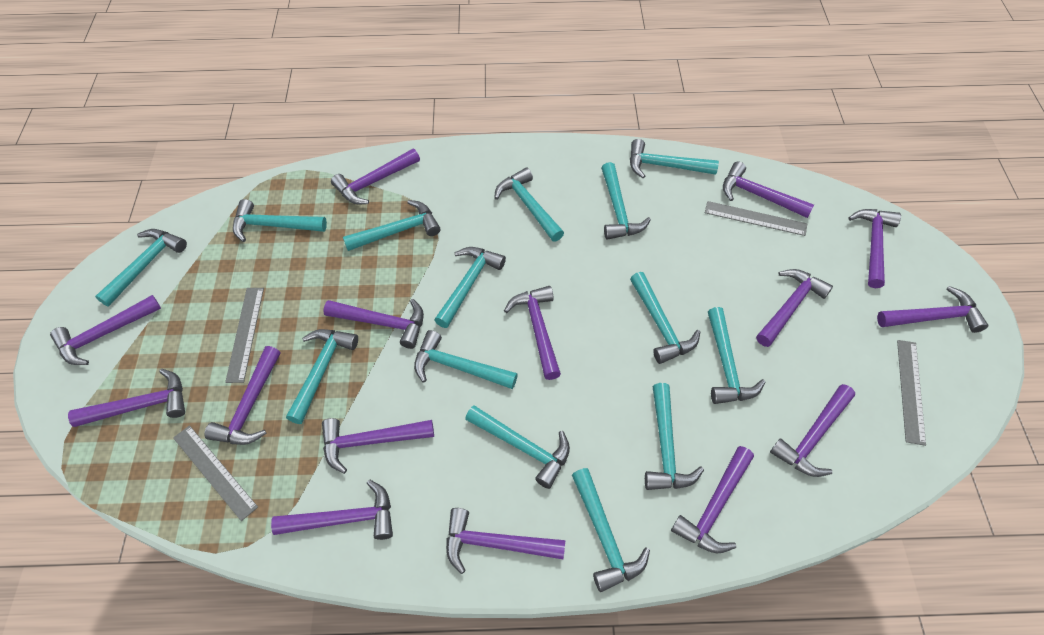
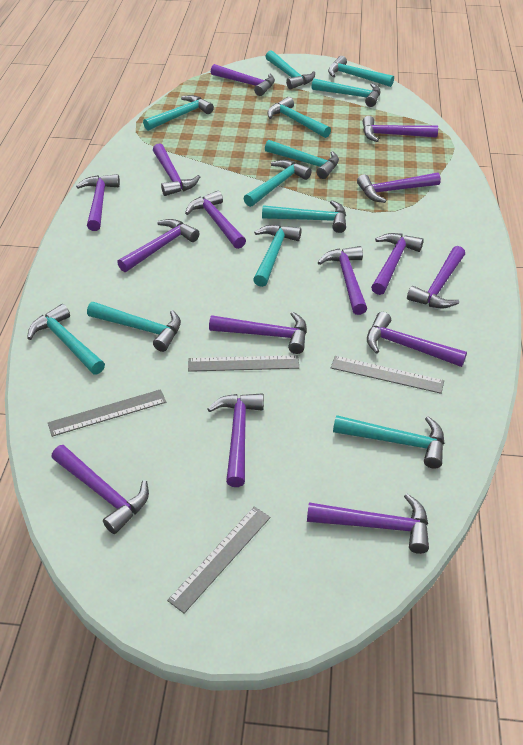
turquoise hammer: [95,229,187,306] [233,199,327,242] [286,329,358,424] [343,200,440,251] [414,330,518,389] [435,247,506,328] [465,405,570,489] [494,167,564,242] [572,468,650,592] [601,162,651,240] [630,139,719,178] [630,272,700,364] [645,383,704,490] [708,307,766,404] = 14 -> [27,304,105,374] [87,302,181,352] [143,95,214,131] [244,160,312,207] [253,225,301,287] [262,200,346,233] [265,50,315,89] [265,140,339,179] [268,97,331,138] [312,78,380,107] [328,56,394,87] [333,415,444,469] = 12

